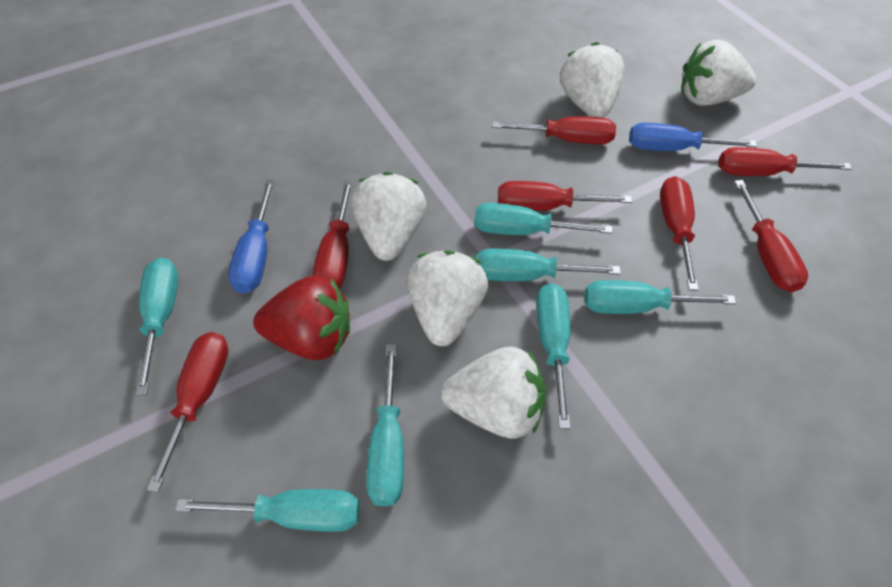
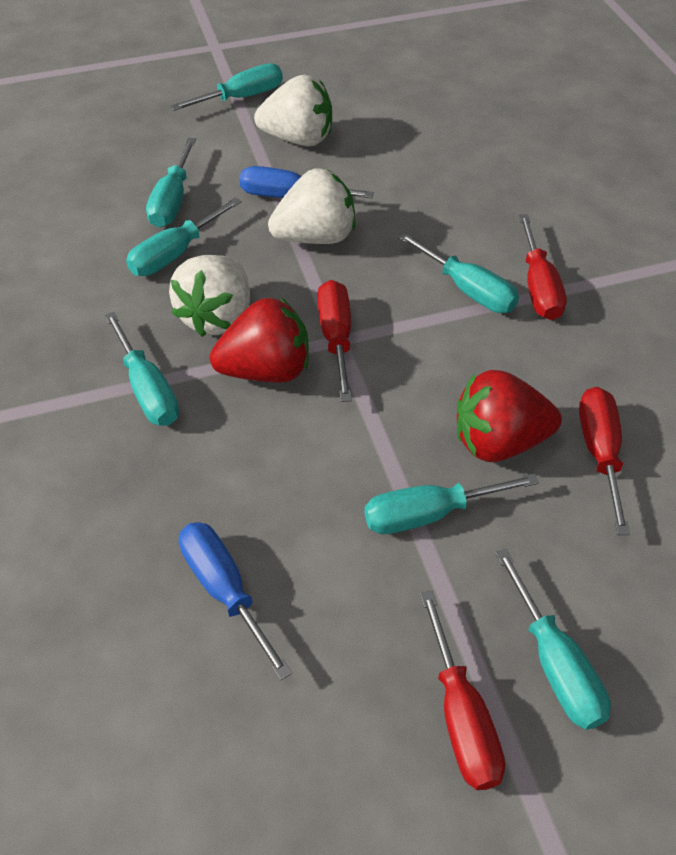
red screwdriver: [147,332,229,493] [313,180,353,289] [492,116,616,144] [498,181,632,211] [660,176,699,291] [719,147,852,176] [734,180,808,292] = 7 -> [317,280,352,402] [420,590,505,790] [519,214,567,320] [579,387,630,535] = 4
red strawberry: [253,275,350,360] = 1 -> [210,297,309,383] [457,370,562,462] = 2
white strawberry: [352,172,426,261] [407,250,488,346] [441,347,546,438] [560,42,624,118] [681,39,756,106] = 5 -> [169,255,250,337] [254,75,332,147] [268,168,355,244] = 3

